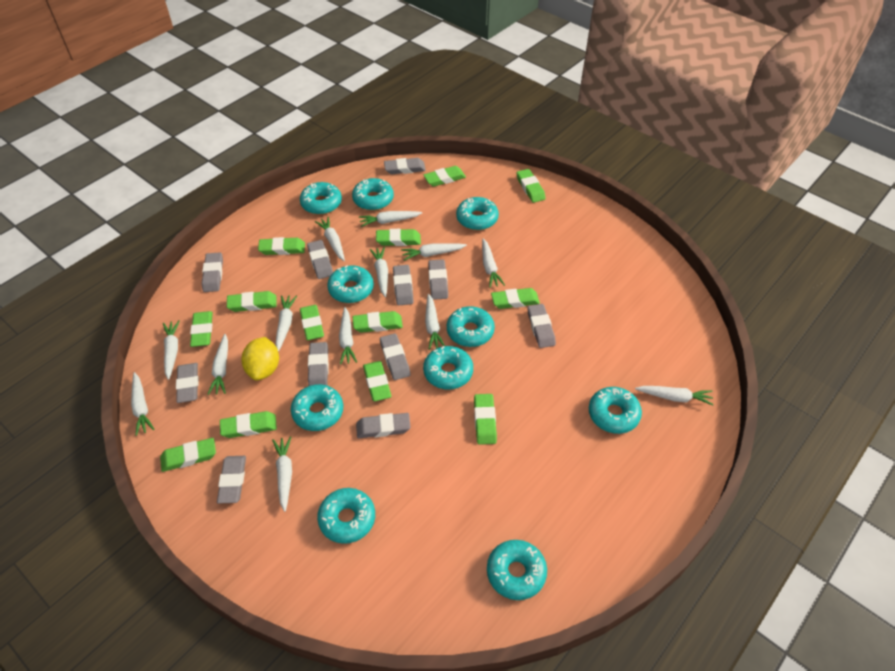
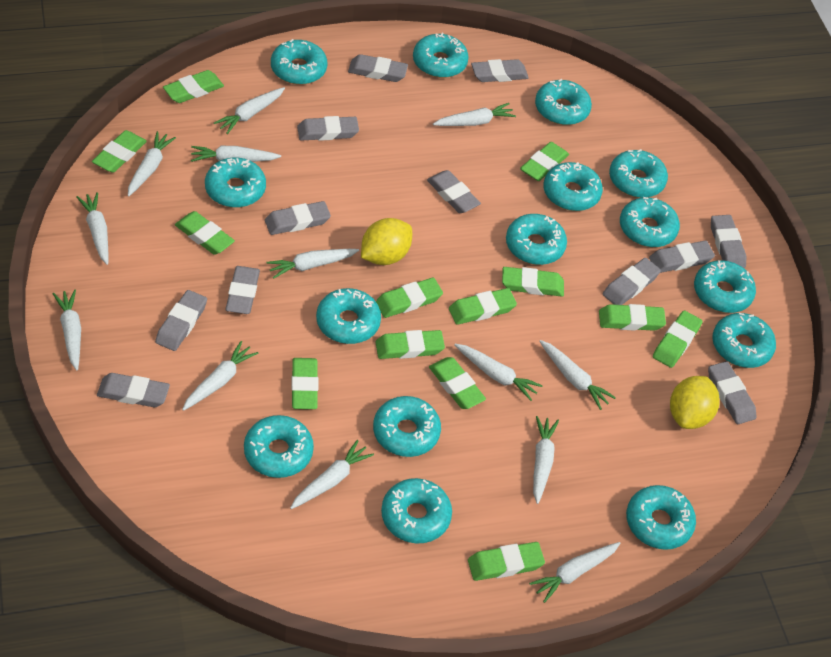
grey eraser: [176,363,199,403] [202,253,223,292] [217,456,246,504] [307,240,333,279] [308,342,329,386] [356,413,410,438] [380,333,411,380] [384,158,426,174] [393,265,414,305] [428,259,448,300] [527,304,556,348] = 11 -> [97,373,170,407] [155,290,207,351] [226,266,260,314] [265,201,331,235] [297,116,359,141] [348,54,408,82] [427,170,481,213] [471,59,529,82] [603,258,661,305] [649,241,715,273] [708,361,756,424] [711,215,746,268] = 12
turquoise donut: [291,384,343,431] [300,182,342,215] [317,488,375,544] [327,265,374,303] [352,178,394,210] [423,346,473,390] [447,306,495,347] [456,197,499,230] [487,540,547,600] [589,387,642,434] = 10 -> [205,158,266,208] [244,415,314,478] [271,39,327,85] [316,288,381,344] [373,396,441,457] [381,478,452,544] [413,33,469,78] [506,214,567,265] [535,79,592,125] [544,162,603,211] [609,149,668,198] [620,197,680,247] [626,485,696,550] [694,260,756,313] [712,313,776,368] = 15
yellow lemon: [241,337,279,381] = 1 -> [361,218,412,265] [670,376,719,429] = 2

